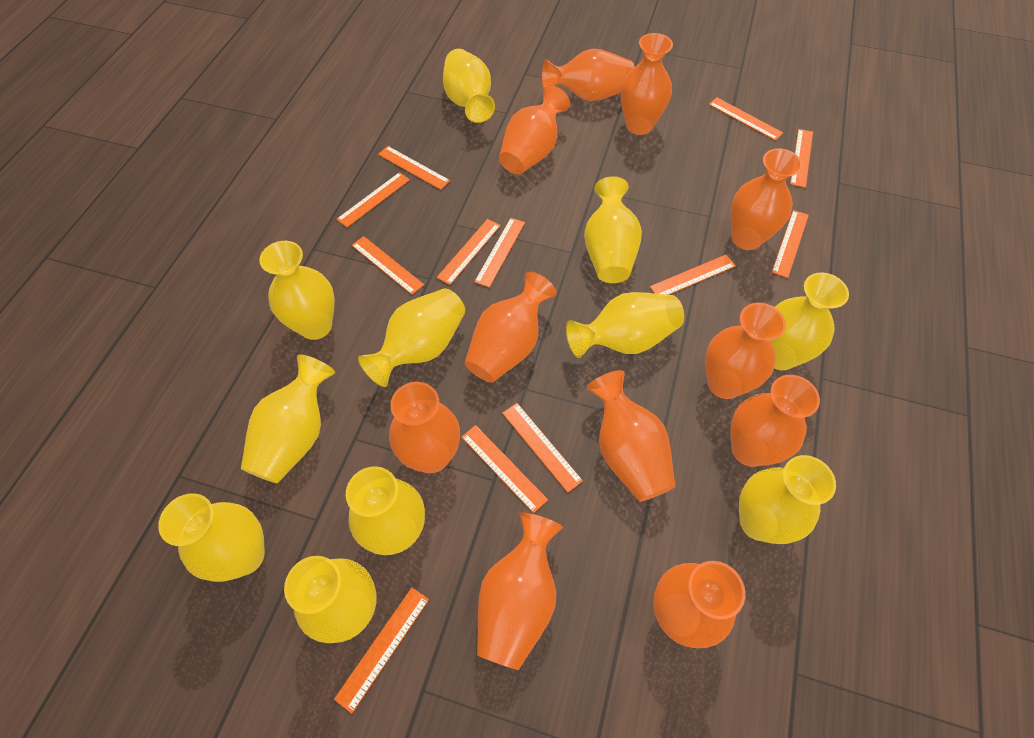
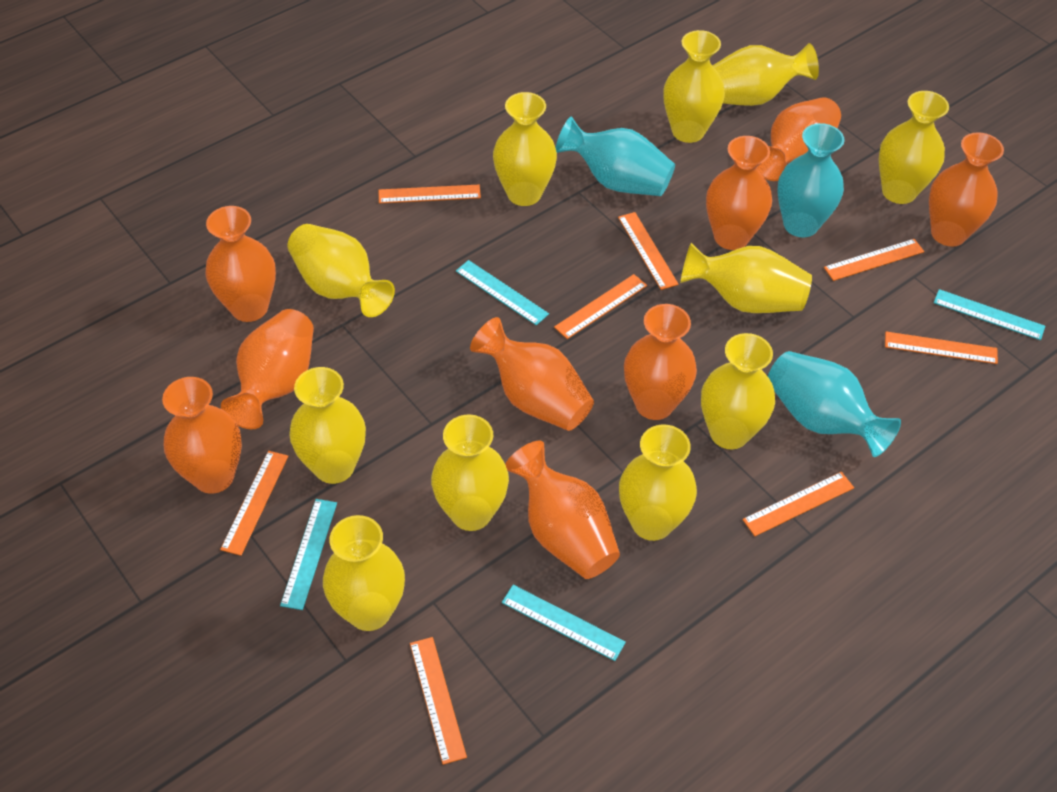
orange ruler: [334,587,429,714] [336,172,410,227] [352,236,424,295] [378,146,450,190] [436,219,501,285] [461,425,548,513] [474,218,525,288] [502,403,583,493] [650,255,735,295] [709,97,783,141] [772,210,809,278] [790,129,813,188] = 12 -> [220,451,288,556] [379,185,481,203] [410,637,467,765] [554,274,647,339] [618,212,679,290] [742,472,854,536] [824,239,924,281] [885,332,998,364] = 8
orange vase: [389,382,460,473] [465,272,557,383] [477,512,563,670] [499,85,570,175] [542,49,635,101] [587,370,675,502] [621,33,673,135] [653,561,745,648] [705,303,786,399] [730,375,820,467] [731,148,802,250] = 11 -> [162,377,242,494] [205,206,276,322] [221,309,314,429] [470,317,594,431] [505,441,620,579] [624,304,697,420] [706,136,772,250] [757,97,841,181] [929,132,1004,247] = 9
turquoise ruler: none = 0 -> [280,499,337,610] [456,260,549,325] [502,585,626,661] [934,289,1045,340] = 4
turquoise vase: none = 0 -> [556,117,675,196] [768,351,901,457] [777,123,845,237] = 3

